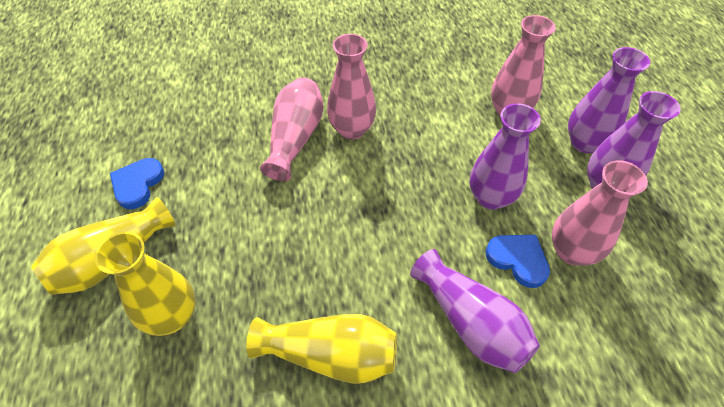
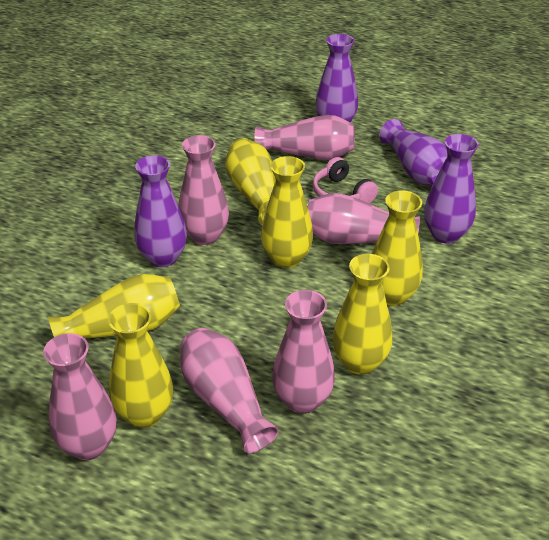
blue heart: [110,158,164,209] [486,235,550,288] = 2 -> none = 0
pink headphones: none = 0 -> [313,157,378,203] = 1
pink vase: [260,77,324,181] [327,34,376,140] [491,15,556,117] [552,160,648,265] = 4 -> [43,333,117,460] [179,135,229,245] [180,328,279,453] [255,115,355,160] [272,290,335,414] [308,193,420,244] = 6
yellow vase: [31,197,175,295] [95,232,195,336] [246,314,397,384] = 3 -> [48,274,180,338] [108,303,173,428] [225,138,276,225] [261,156,313,268] [332,254,392,375] [372,190,423,306] = 6

